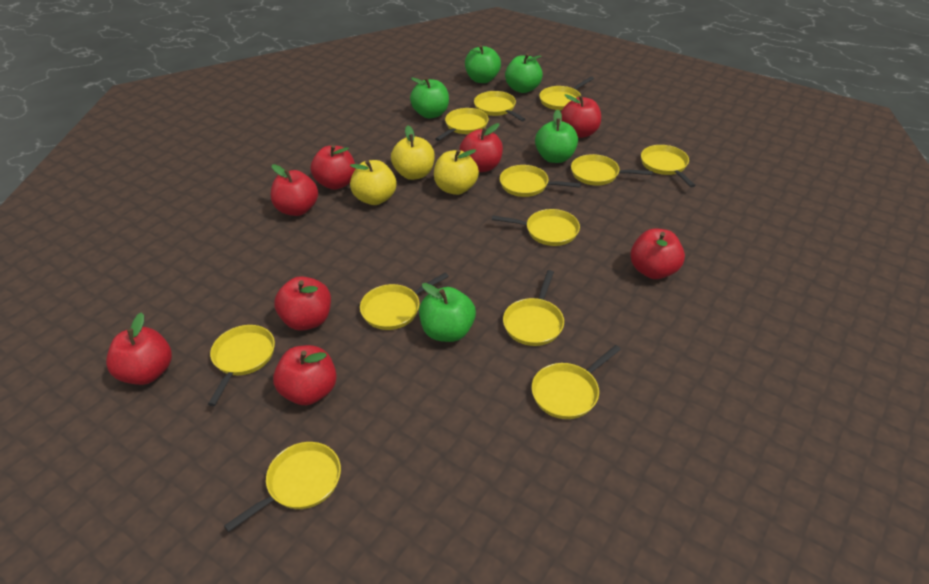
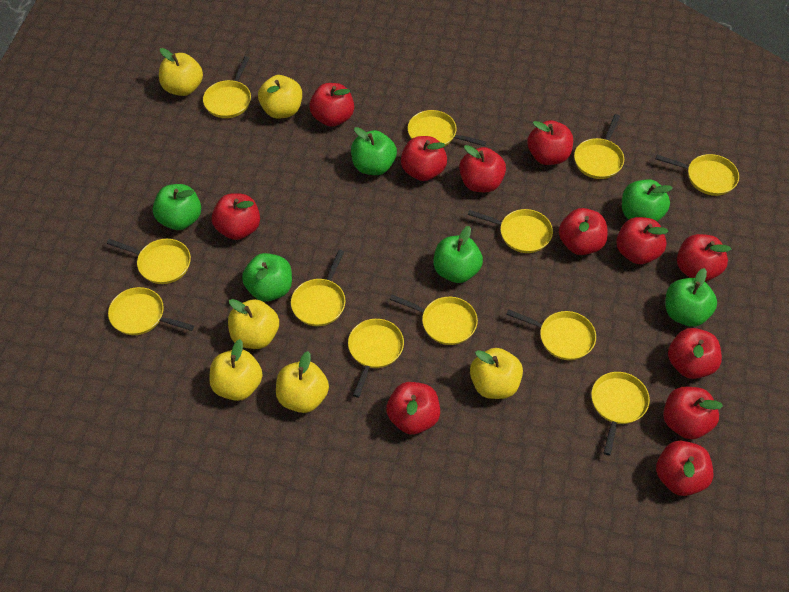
green apple: [410,77,449,118] [419,283,476,342] [465,45,501,83] [505,54,543,93] [535,109,578,163] = 5 -> [153,184,201,230] [242,253,292,302] [351,127,397,175] [433,226,483,283] [622,180,673,221] [666,268,717,327] = 6
red apple: [106,312,172,385] [271,164,318,216] [273,345,337,405] [274,276,331,331] [311,145,356,190] [460,123,503,172] [561,94,601,138] [630,229,685,279] = 8 -> [212,193,260,240] [309,83,354,127] [386,382,440,434] [401,136,447,181] [459,145,506,192] [527,120,573,165] [559,208,608,255] [616,217,669,264] [656,441,713,496] [663,387,723,439] [668,328,722,379] [677,234,731,281] = 12
yellow apple: [350,160,397,205] [391,125,435,180] [434,149,479,195] = 3 -> [159,48,203,96] [209,339,263,401] [228,299,279,349] [258,75,302,119] [276,351,329,413] [470,348,523,399] = 6

